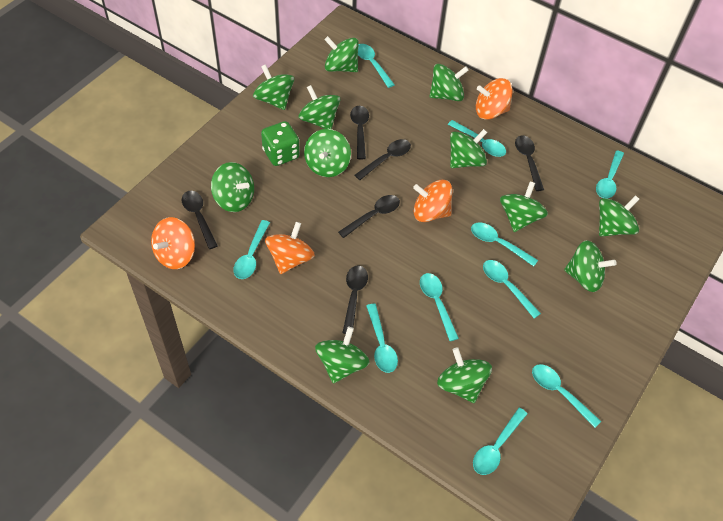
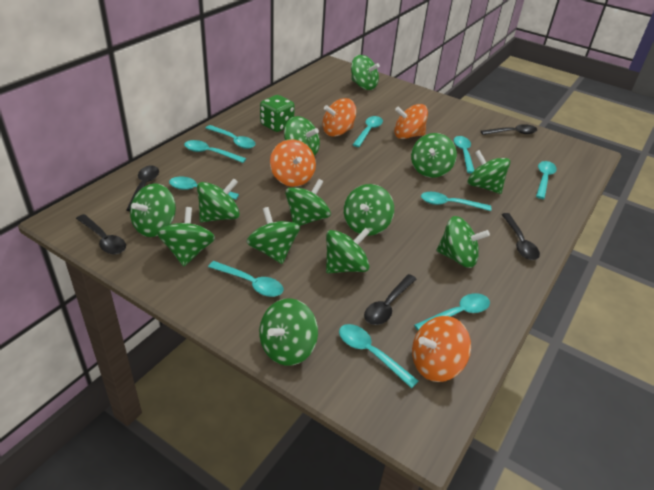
black spoon: [182,191,218,249] [338,195,400,238] [342,266,368,334] [350,106,369,160] [355,139,411,180] [515,135,544,191] = 6 -> [76,214,126,254] [126,165,159,211] [364,274,416,325] [481,124,537,135] [501,213,540,260] = 5
green spinning top: [211,162,254,212] [253,64,294,110] [299,85,340,129] [304,129,351,177] [315,327,370,384] [324,36,359,72] [430,64,469,101] [437,347,492,403] [450,129,487,168] [500,181,548,232] [564,240,617,292] [599,195,639,237] = 12 -> [130,183,176,237] [157,207,215,266] [197,178,240,222] [247,207,300,264] [259,298,318,366] [284,116,320,156] [285,179,331,226] [326,228,370,273] [344,184,394,236] [351,55,380,90] [411,133,457,178] [437,216,490,268] [468,150,510,194] = 13

